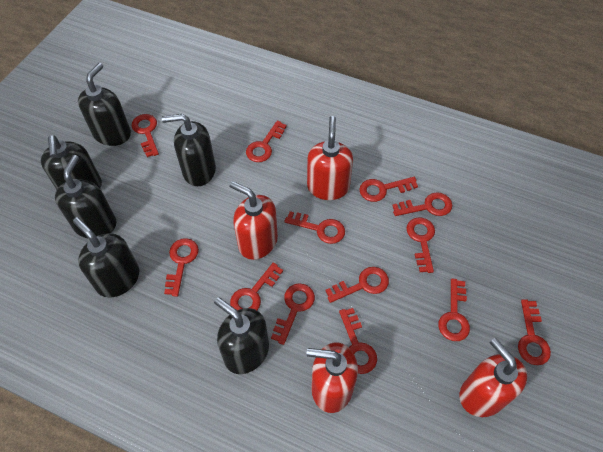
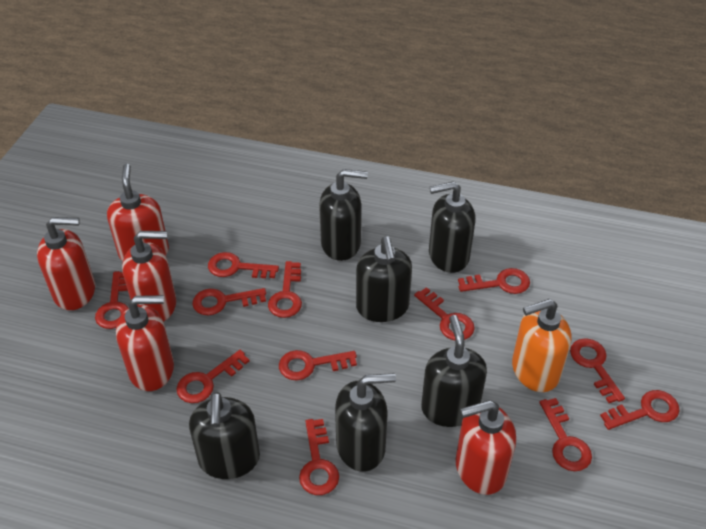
orange soap dispenser: none = 0 -> [512,299,571,392] = 1
red key: [132,114,159,157] [164,238,199,297] [230,262,283,310] [246,120,287,162] [271,283,315,345] [284,211,345,244] [325,267,389,303] [339,308,377,374] [359,177,418,202] [392,192,452,216] [406,217,435,273] [438,278,470,341] [518,299,551,365] = 13 -> [95,271,129,329] [176,350,249,403] [192,288,266,315] [208,252,279,278] [268,261,302,318] [279,350,357,380] [299,419,339,495] [414,287,475,340] [458,268,530,294] [539,398,592,471] [570,338,625,403] [600,390,680,430] = 12
red soap dispenser: [229,181,278,260] [307,116,353,200] [307,343,358,413] [460,338,527,417] = 4 -> [37,217,95,310] [107,164,169,261] [116,295,174,391] [122,231,176,322] [456,400,516,495] = 5

